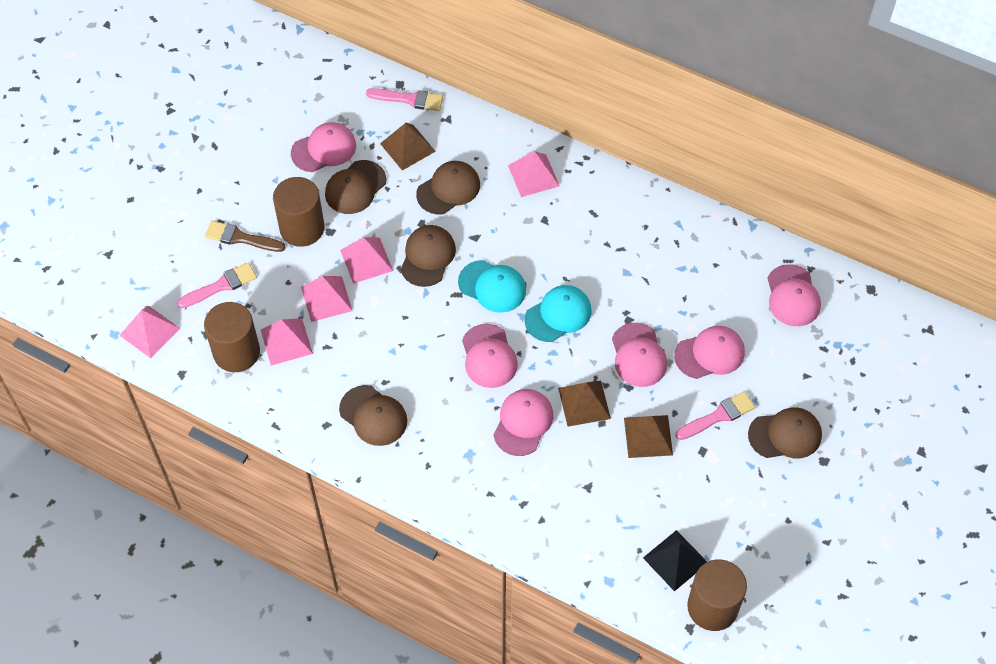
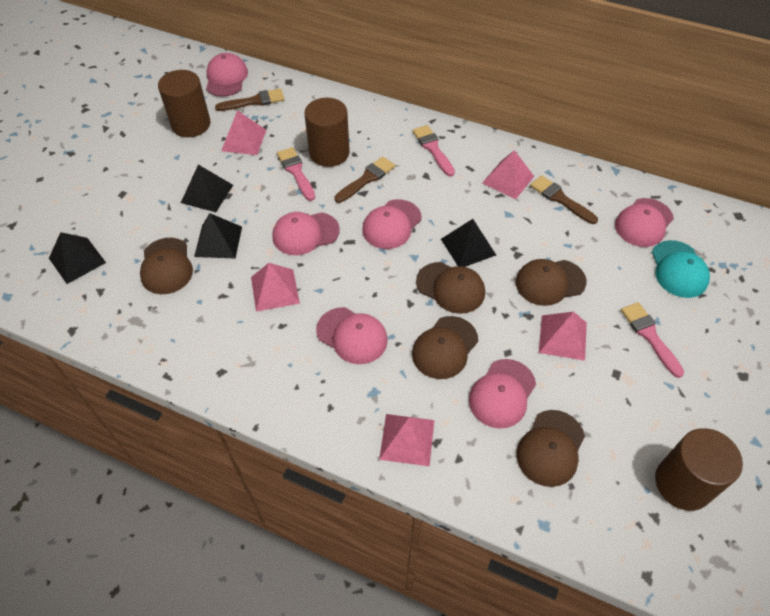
black pyramid: [643,530,707,591] = 1 -> [49,232,106,284] [181,165,233,212] [194,213,242,259] [441,219,496,267] = 4
brown brush: [205,221,286,252] = 1 -> [215,89,284,111] [334,157,395,203] [530,175,598,224] = 3
brown pyramid: [380,123,436,170] [558,380,611,427] [624,415,673,458] = 3 -> none = 0
turquoise cap: [458,260,526,313] [525,285,591,342] = 2 -> [652,240,710,298] = 1

